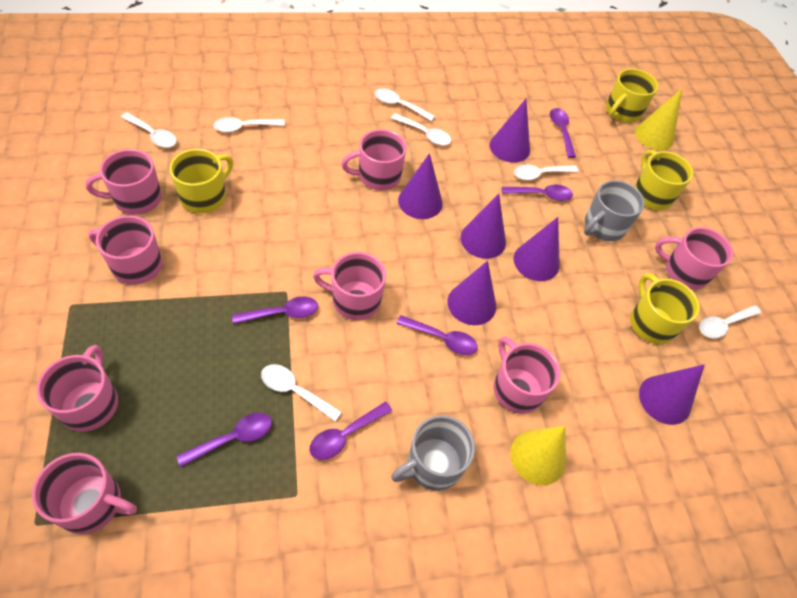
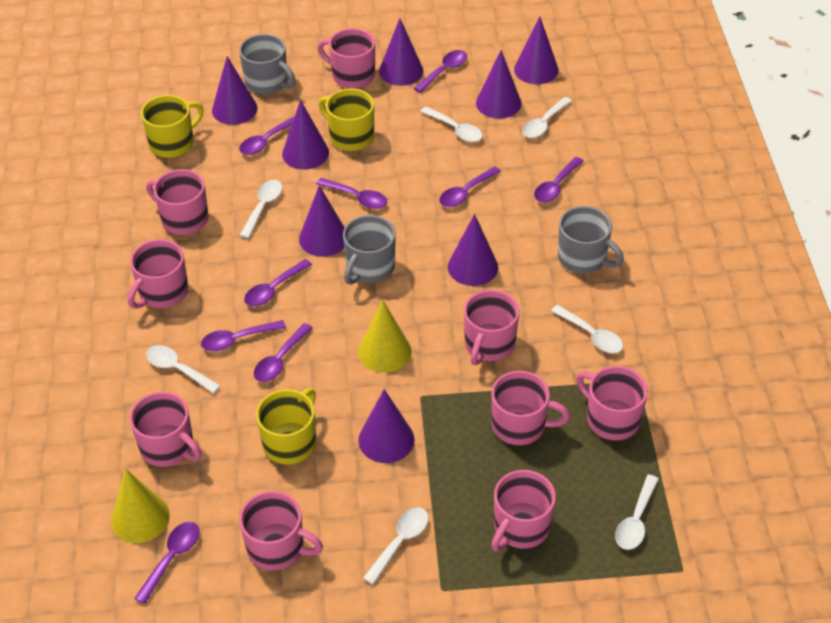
grey mug: [391,415,475,491] [584,180,645,241] = 2 -> [239,34,296,94] [343,215,396,285] [558,206,624,274] = 3
pink mug: [32,453,137,534] [36,345,118,432] [86,149,162,215] [88,215,162,285] [313,252,386,320] [341,129,407,190] [494,336,560,414] [655,227,733,290] = 8 -> [128,239,188,309] [130,392,202,467] [146,169,209,235] [239,491,323,570] [317,28,375,88] [464,290,519,365] [491,371,570,445] [491,470,556,551] [576,366,648,440] = 9
purple cone: [398,153,443,219] [447,261,496,325] [460,194,506,259] [490,99,530,163] [514,217,560,281] [639,364,705,425] = 6 -> [212,56,257,125] [282,100,329,170] [299,185,345,257] [358,389,414,463] [379,18,423,86] [448,214,498,286] [476,50,521,119] [514,17,559,84] = 8
purple spoon: [176,413,272,467] [232,297,318,324] [310,402,392,460] [396,315,478,355] [502,185,573,201] [550,108,576,158] = 6 -> [134,522,200,604] [201,320,286,351] [239,116,295,155] [244,259,312,307] [254,323,313,382] [316,178,387,209] [414,50,467,93] [439,166,501,207] [534,157,584,203] = 9
yellow mug: [169,149,233,213] [606,68,658,123] [630,273,700,345] [634,150,693,210] = 4 -> [141,95,204,158] [256,388,316,465] [319,88,374,151] = 3

